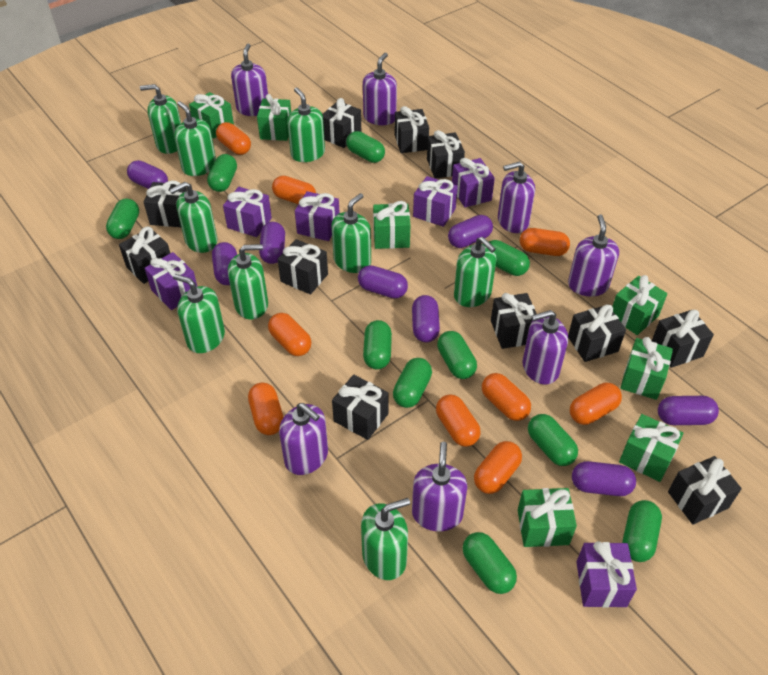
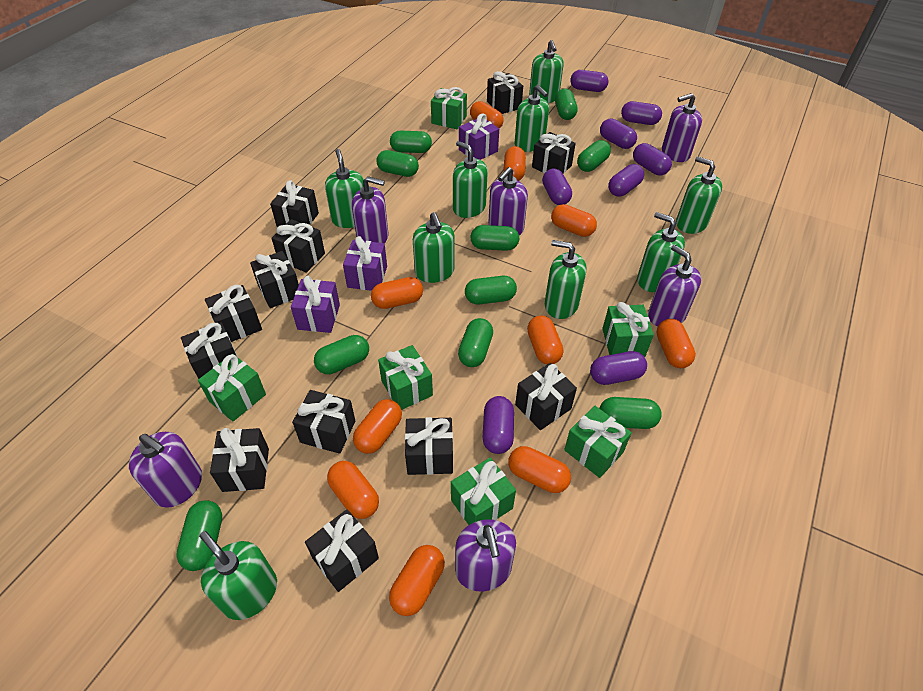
black gift: [119,227,170,284] [144,181,187,227] [277,239,328,295] [322,98,361,148] [332,374,389,440] [395,106,429,153] [427,130,465,179] [491,293,536,349] [568,304,626,362] [652,310,714,368] [668,456,742,525] = 11 -> [181,322,237,379] [205,285,262,342] [210,428,269,492] [250,251,299,308] [270,180,319,227] [271,219,325,273] [292,390,355,454] [305,509,379,592] [405,417,453,475] [487,71,523,114] [515,363,577,430] [532,132,576,173] = 12
green gift: [189,92,234,139] [257,94,291,141] [373,201,410,249] [518,488,577,547] [612,275,667,335] [619,414,683,482] [620,337,673,400] = 7 -> [198,354,266,421] [378,345,433,410] [431,87,467,129] [451,457,516,525] [564,406,632,478] [602,302,654,357] = 6
orange capsule: [216,122,251,155] [248,383,284,435] [268,313,311,356] [272,176,316,204] [436,395,481,447] [474,441,522,494] [482,373,531,421] [520,228,570,256] [570,383,622,425] = 9 -> [327,461,379,519] [353,399,402,454] [371,277,423,309] [389,545,445,616] [470,101,503,129] [504,146,526,181] [508,446,571,493] [527,316,563,364] [551,204,597,237] [656,319,696,368] = 10
purple gift: [144,252,197,310] [223,187,272,237] [295,191,340,241] [413,176,458,227] [452,158,495,207] [576,541,637,608] = 6 -> [291,276,340,333] [343,236,387,291] [459,113,499,160] = 3
purple soap dispenser: [231,44,268,116] [279,403,328,475] [363,53,397,125] [412,442,467,531] [498,161,535,233] [523,310,568,385] [568,214,619,297] = 7 -> [129,432,202,508] [352,176,388,244] [455,519,516,591] [488,167,528,235] [648,245,701,327] [662,93,702,162] = 6

